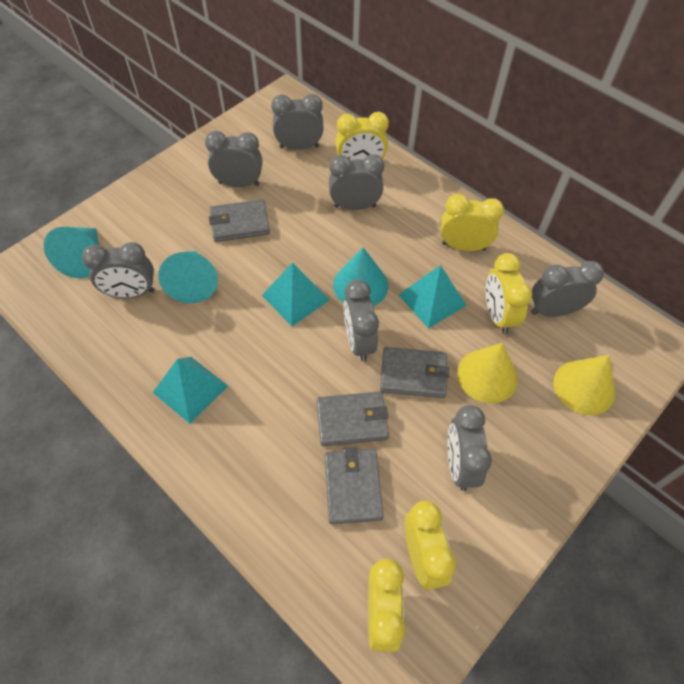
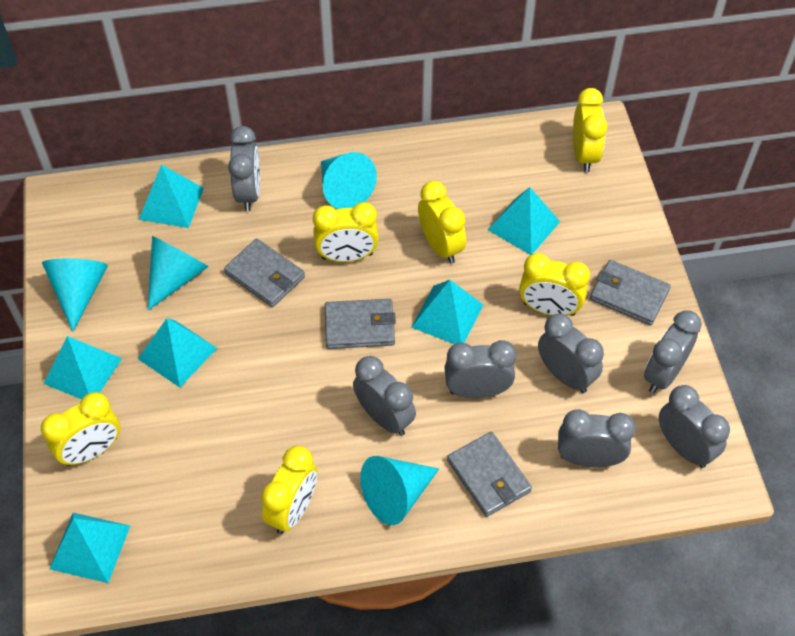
turquoise cone: [44,227,99,278] [158,251,218,303] [333,247,388,306] = 3 -> [42,259,108,332] [148,236,209,311] [321,152,377,209] [360,456,439,525] = 4
turquoise pyramid: [153,357,228,424] [262,262,330,326] [398,265,467,329] = 3 -> [43,336,122,399] [50,513,130,583] [138,318,217,388] [139,164,204,228] [411,280,483,344] [488,187,560,255] = 6
yellow clock: [336,112,389,160] [368,558,405,652] [404,501,456,590] [441,194,504,251] [486,253,532,334] = 5 -> [41,392,120,466] [261,446,317,534] [313,202,379,262] [418,181,466,264] [519,253,590,316] [573,88,608,172] = 6
yellow cone: [457,343,518,403] [553,355,615,415] = 2 -> none = 0

